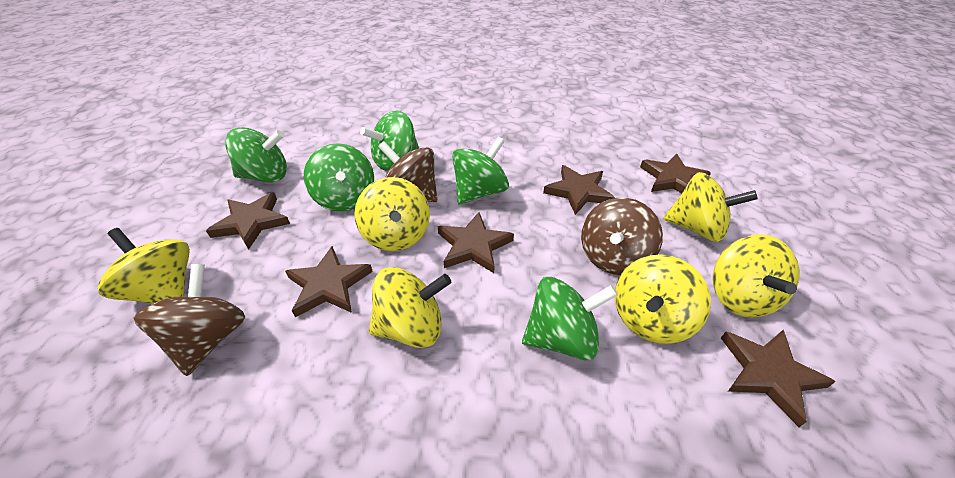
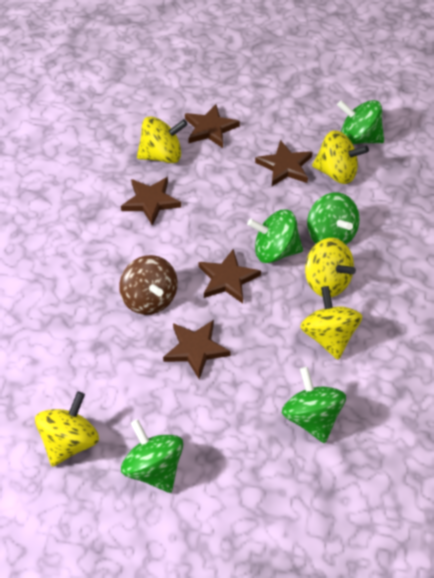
brown spinning top: [134,264,245,376] [378,141,437,202] [581,198,663,275] = 3 -> [119,255,178,315] = 1
brown star: [206,192,290,250] [285,246,373,317] [438,212,514,273] [543,165,615,215] [640,154,711,193] [721,330,836,427] = 6 -> [121,177,181,226] [163,320,231,379] [185,104,240,148] [198,249,261,304] [255,140,312,186] = 5
yellow spinning top: [98,228,190,304] [355,177,430,251] [369,267,451,348] [615,255,711,344] [663,172,758,242] [713,234,799,317] = 6 -> [35,391,99,467] [137,116,188,163] [300,286,362,360] [305,238,356,297] [312,130,369,184] = 5

